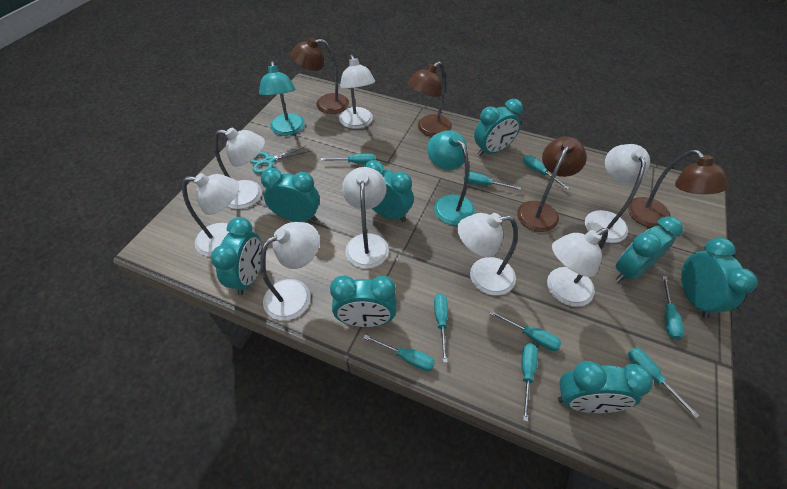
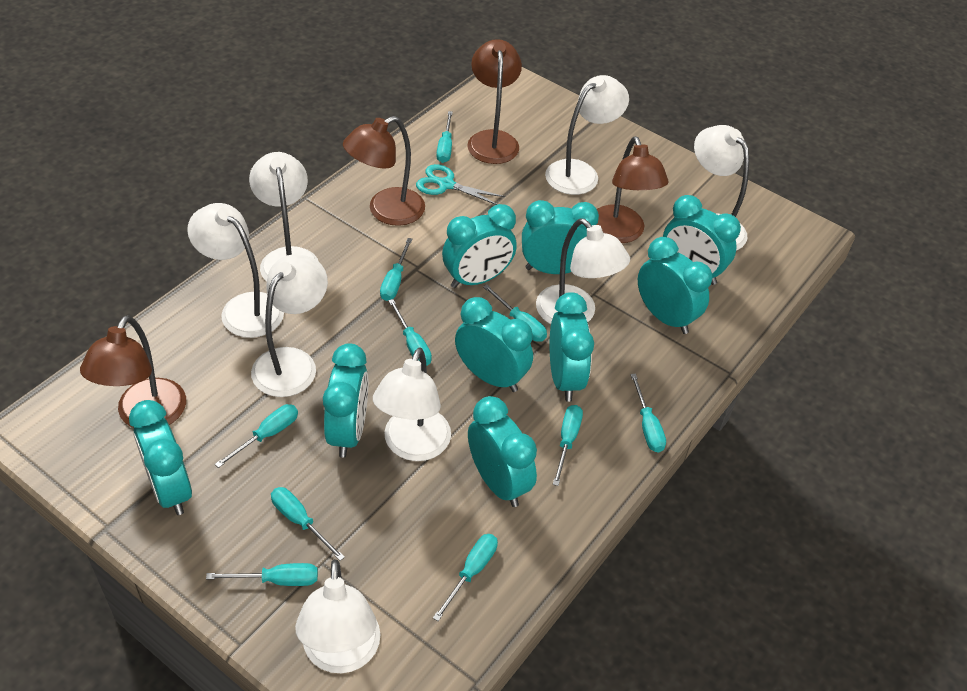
turquoise clock: [211,217,262,295] [261,168,320,222] [330,275,396,327] [364,160,414,222] [474,99,523,156] [558,361,653,413] [615,216,683,282] [681,238,758,318] = 8 -> [129,400,192,515] [323,343,368,458] [442,204,517,288] [455,297,533,392] [468,396,537,507] [522,200,599,274] [550,292,594,402] [638,237,712,334] [663,195,741,285] = 9
turquoise lamp: [259,61,305,136] [427,130,475,225] = 2 -> none = 0
turquoise screwdriver: [321,153,375,164] [363,335,435,371] [434,293,448,363] [464,172,521,190] [489,310,561,351] [522,343,538,422] [523,155,569,190] [628,348,699,418] [662,276,684,340] = 9 -> [206,563,318,586] [215,404,298,468] [271,487,345,561] [380,238,412,301] [388,299,432,366] [433,534,498,621] [437,111,453,163] [483,284,547,342] [553,405,583,486] [630,373,666,453] = 10

